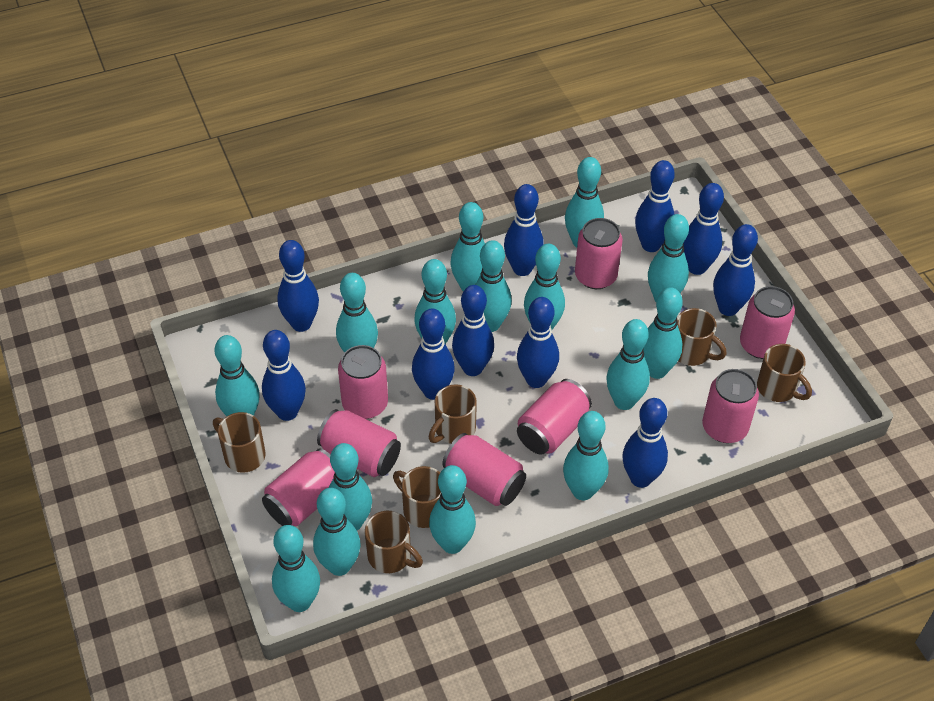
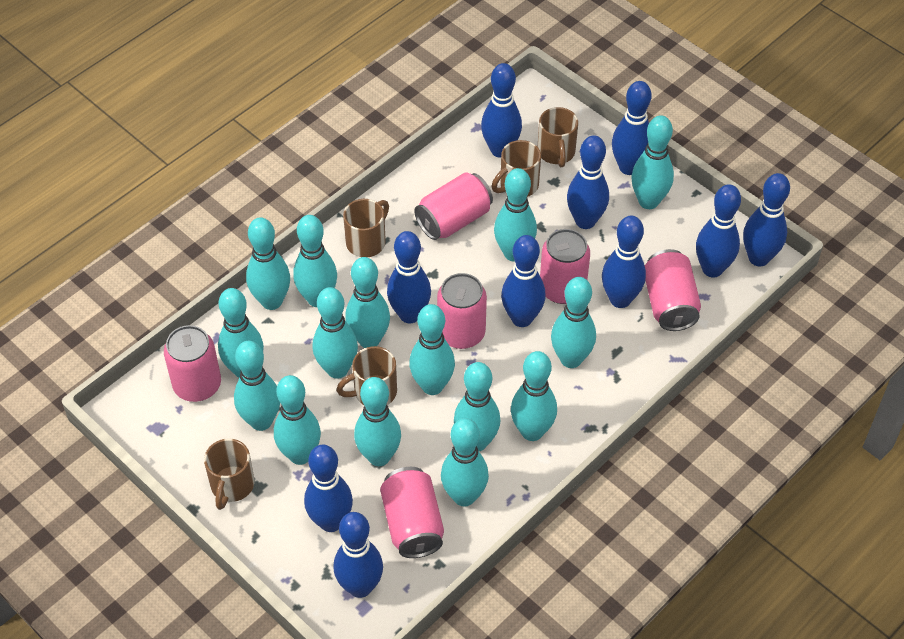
brown mug: [213,412,266,473] [365,511,423,573] [393,466,441,528] [429,384,477,444] [677,308,727,366] [757,344,812,402] = 6 -> [204,438,255,510] [336,346,397,405] [343,199,389,257] [492,140,541,197] [538,107,578,167] = 5
pink can: [262,448,335,526] [317,409,401,477] [338,345,388,419] [442,433,526,506] [517,379,592,455] [575,218,623,289] [702,369,759,443] [740,286,795,359] = 8 -> [164,325,221,402] [380,467,444,558] [414,172,493,240] [437,273,487,349] [540,229,590,304] [645,249,701,331] = 6

